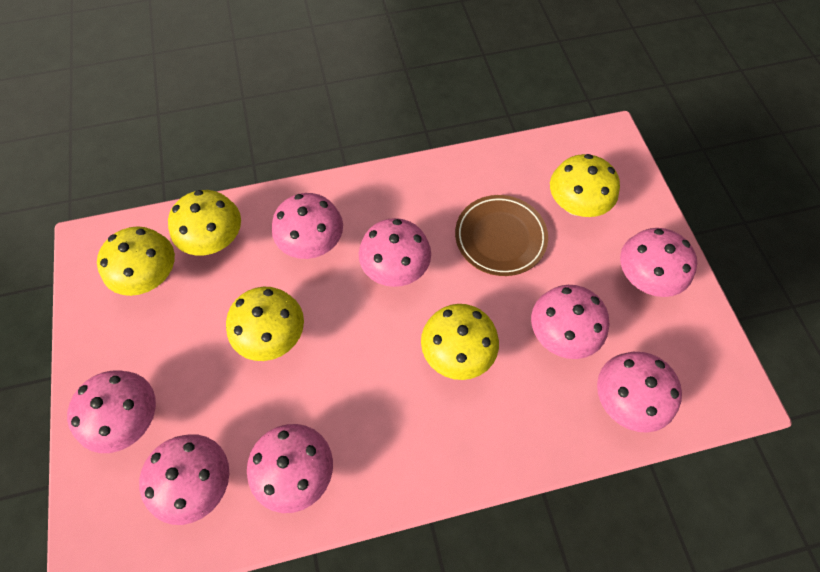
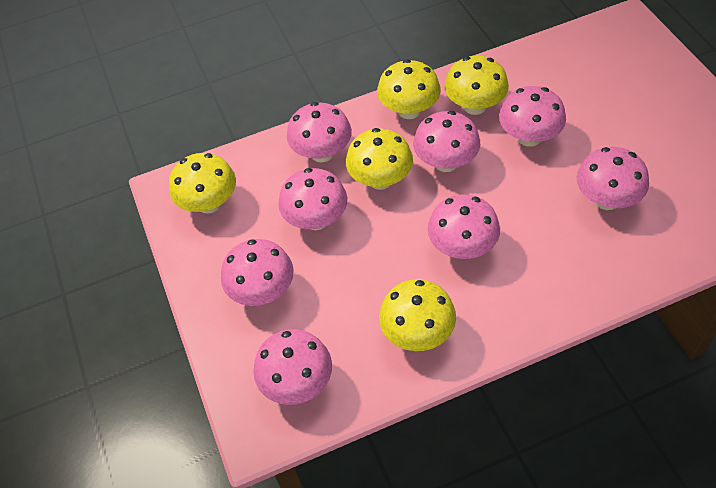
brown plate: [455,195,548,276] = 1 -> none = 0

